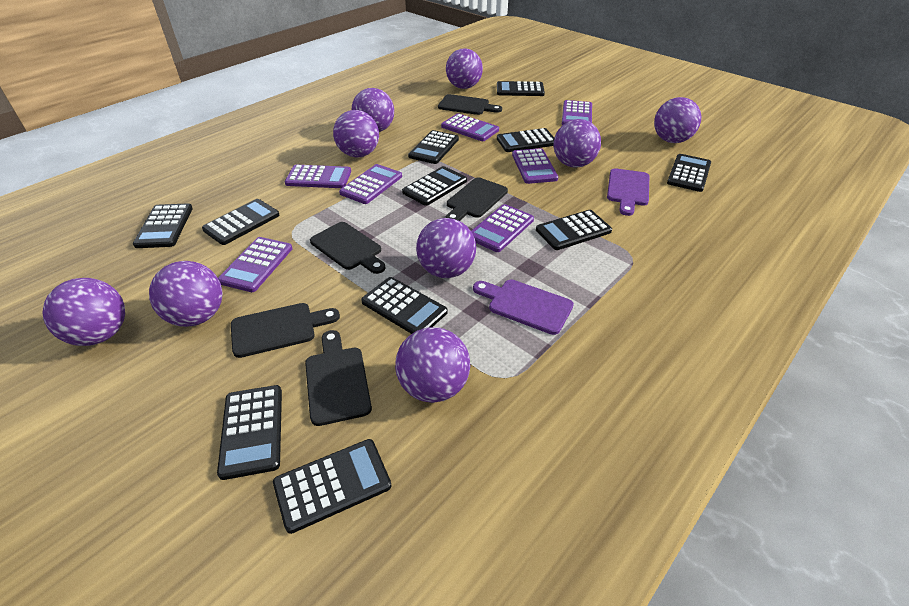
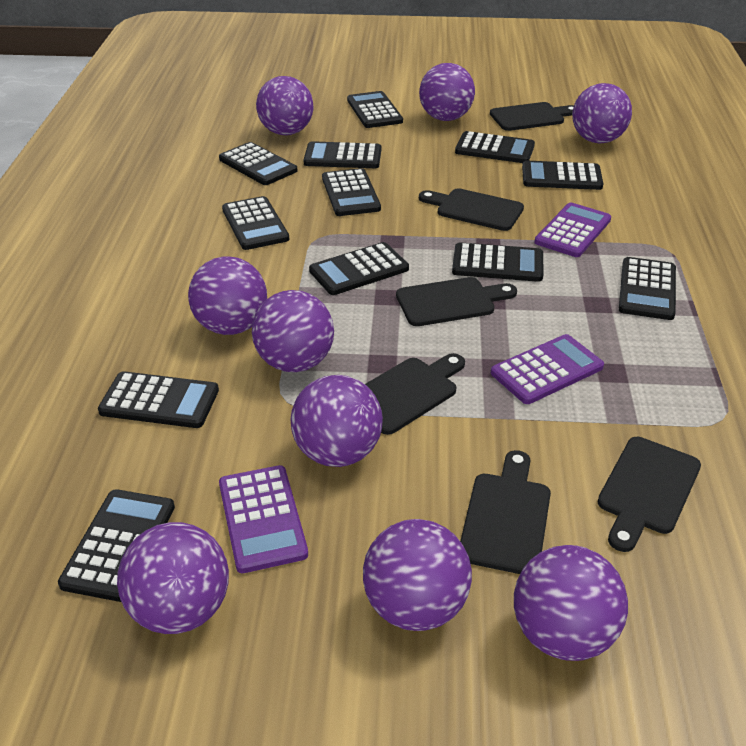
black calculator: [133,203,193,248] [202,199,279,245] [217,385,282,480] [273,439,392,534] [361,277,447,334] [402,166,467,206] [408,130,459,164] [497,81,545,96] [497,128,554,152] [536,210,612,250] [667,154,711,192] = 11 -> [58,489,175,602] [98,371,219,428] [219,142,297,185] [222,196,289,250] [304,141,381,168] [309,242,409,295] [322,168,381,216] [347,91,403,128] [452,242,543,282] [455,131,535,163] [522,161,603,190] [619,257,676,320] = 12
black cutting board: [231,303,340,358] [305,330,372,426] [310,222,386,274] [438,94,502,115] [446,178,508,221] = 5 -> [365,353,465,435] [396,277,517,326] [419,188,524,231] [460,450,551,574] [490,102,574,131] [598,437,701,552] = 6
purple calculator: [218,237,293,292] [285,165,351,188] [339,164,402,204] [441,113,499,141] [471,204,534,252] [512,148,558,184] [562,100,592,125] = 7 -> [219,465,308,573] [491,334,604,404] [534,203,611,257] = 3
purple cutting board: [473,280,574,335] [607,168,649,216] = 2 -> none = 0

